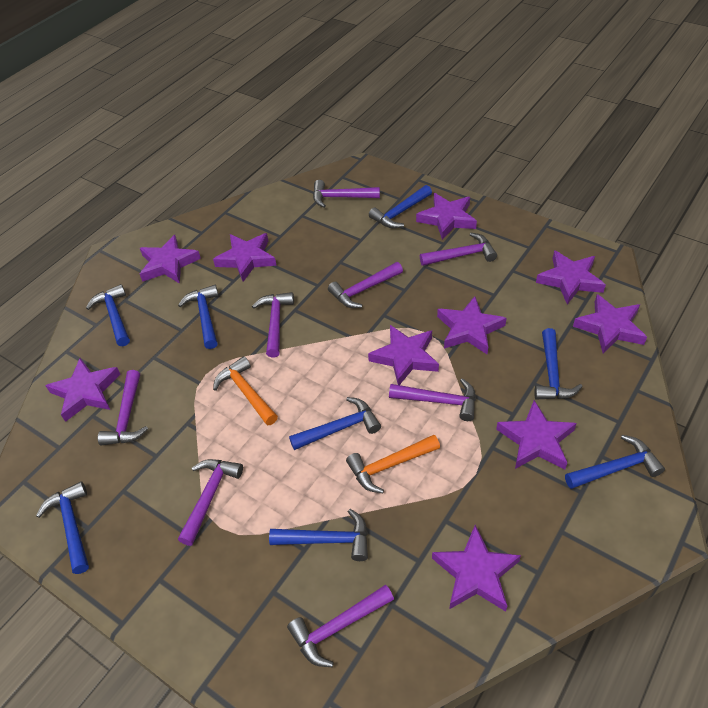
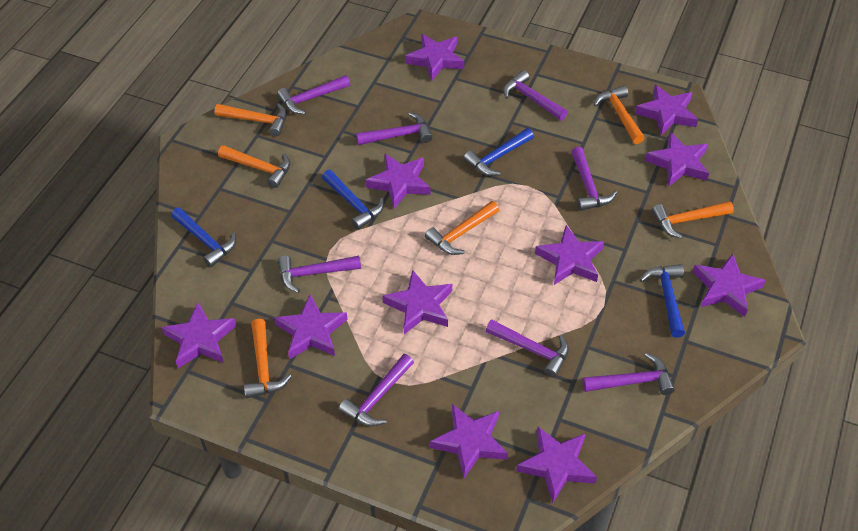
blue hammer: [36,481,89,574] [86,284,130,346] [178,285,219,349] [269,509,368,561] [289,397,381,450] [369,185,432,228] [534,328,583,400] [565,435,665,489] = 8 -> [171,207,236,267] [322,170,384,230] [463,128,534,176] [640,264,685,338] = 4
orange hammer: [213,356,278,426] [346,435,440,493] = 2 -> [215,103,287,136] [218,145,290,188] [244,319,292,398] [425,201,499,255] [593,86,645,144] [652,201,734,239] = 6
purple star: [45,358,121,422] [140,235,201,284] [213,233,277,282] [368,325,439,385] [416,193,477,240] [432,525,521,612] [437,296,507,354] [496,400,577,470] [536,250,606,304] [573,294,647,354] = 10 -> [161,302,237,368] [274,295,348,360] [365,154,431,209] [383,270,452,334] [405,34,464,81] [430,404,508,479] [516,426,597,503] [535,225,604,285] [635,85,698,136] [645,132,709,186] [693,254,766,317] = 11

